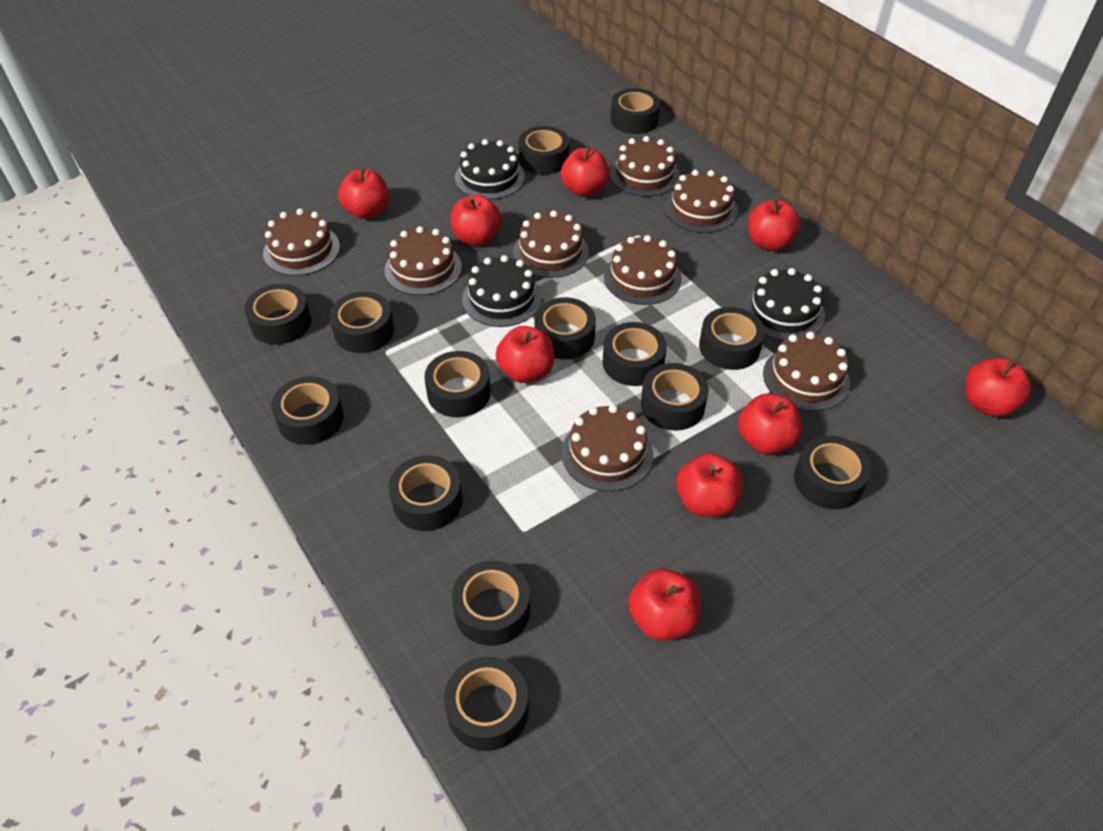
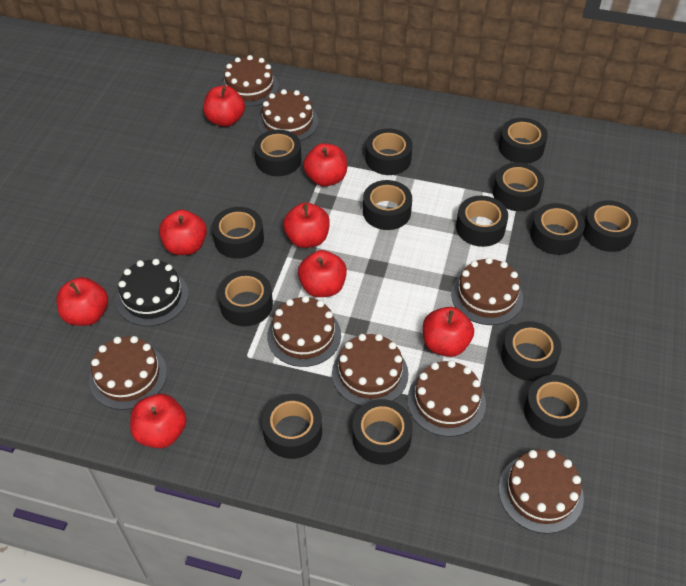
black cake: [455,139,525,200] [462,255,542,327] [743,268,825,340] = 3 -> [116,259,189,326] = 1
red apple: [338,168,389,219] [451,195,502,246] [496,326,554,383] [561,147,610,197] [628,568,701,641] [676,453,743,517] [738,393,802,454] [748,199,801,251] [965,358,1031,417] = 9 -> [56,277,108,326] [130,394,187,448] [159,210,207,255] [203,85,245,127] [283,203,330,248] [298,250,347,297] [303,143,347,186] [423,307,474,357] = 8

